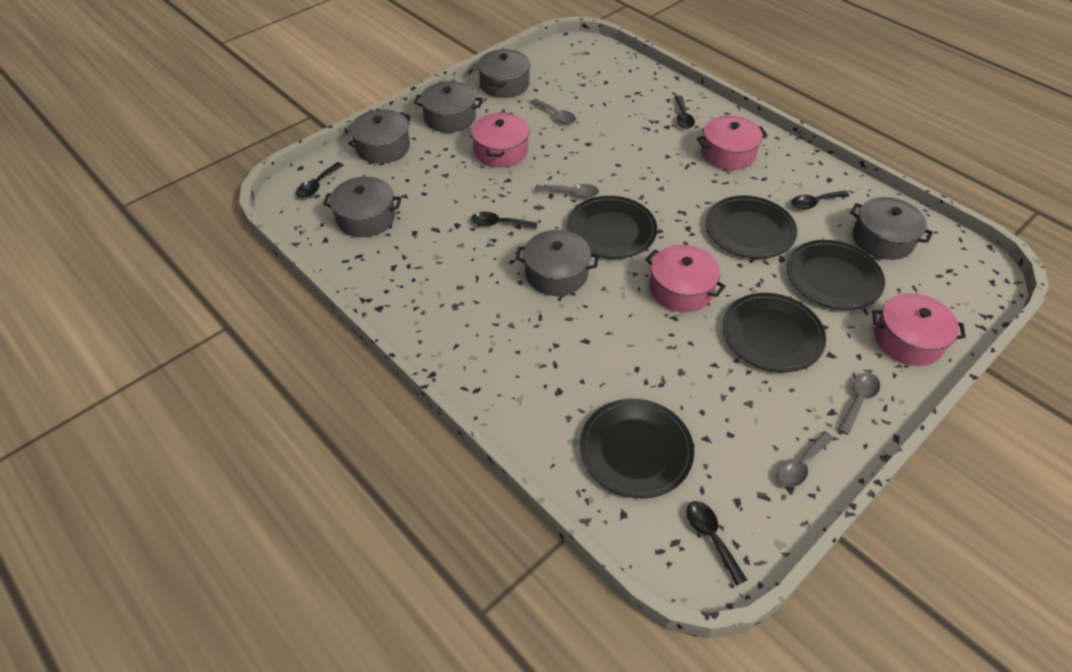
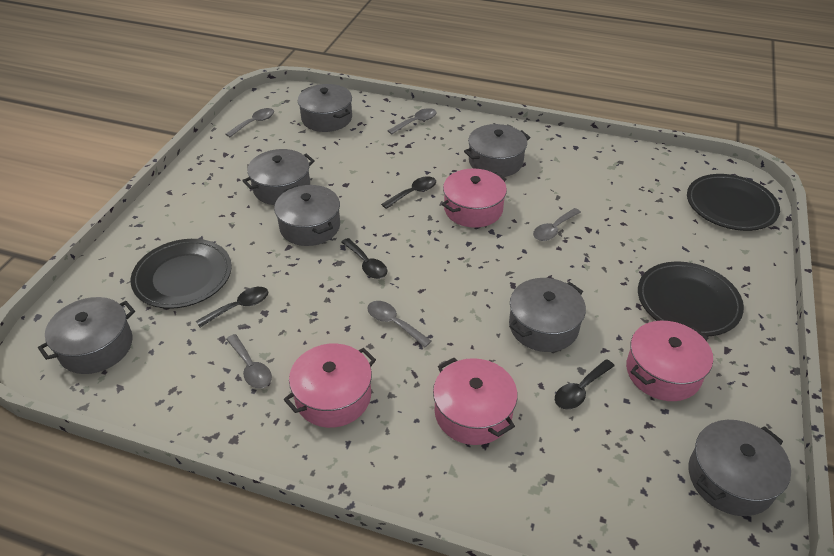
black plate: [567,196,657,259] [580,399,694,498] [706,196,797,259] [723,293,826,372] [787,240,885,310] = 5 -> [131,239,232,309] [638,261,744,337] [687,174,780,231] = 3
black spoon: [296,162,343,198] [471,212,537,229] [675,96,695,129] [686,501,747,586] [791,191,850,210] = 5 -> [196,287,268,327] [341,238,387,279] [381,176,436,209] [555,359,614,409] = 4
grey pot: [323,177,401,237] [348,109,411,164] [414,81,482,133] [477,49,530,98] [516,230,599,296] [850,197,933,260] = 6 -> [38,297,135,374] [242,149,315,205] [274,185,340,246] [298,84,352,132] [464,124,530,177] [509,278,586,352] [689,420,791,516] = 7
grey spoon: [531,99,576,124] [535,184,599,198] [777,431,834,487] [838,373,880,435] = 4 -> [226,108,274,137] [226,334,272,388] [367,301,431,347] [388,108,437,134] [533,208,581,241] = 5

